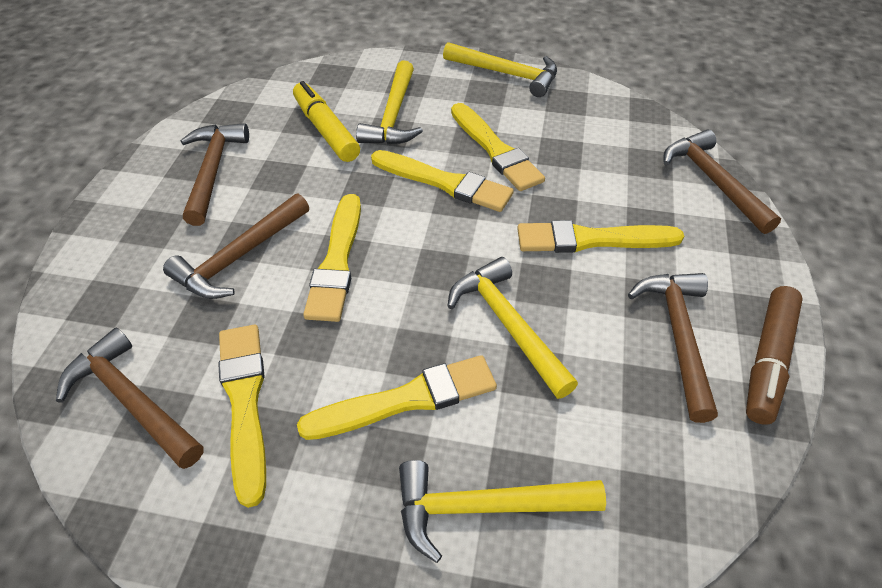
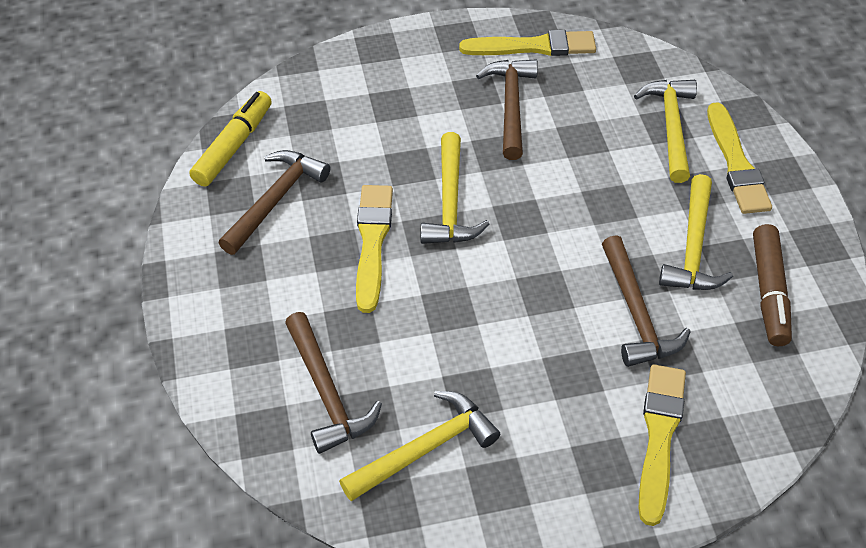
brown hammer: [56,328,203,469] [163,194,309,299] [181,123,249,226] [628,273,718,423] [664,130,781,234] = 5 -> [219,150,330,255] [285,312,382,454] [476,59,538,160] [602,235,691,367] = 4
yellow brush: [218,325,266,508] [297,355,497,440] [303,194,361,322] [371,150,514,212] [451,103,545,191] [517,220,684,253] = 6 -> [356,185,393,313] [459,30,596,56] [638,364,686,526] [707,102,772,214] = 4

